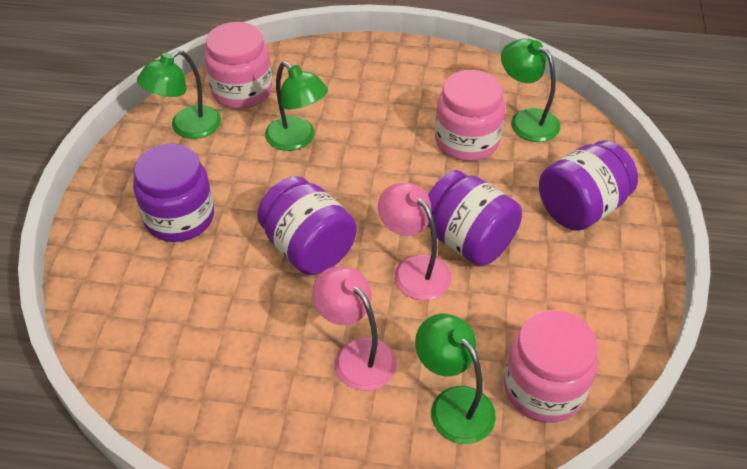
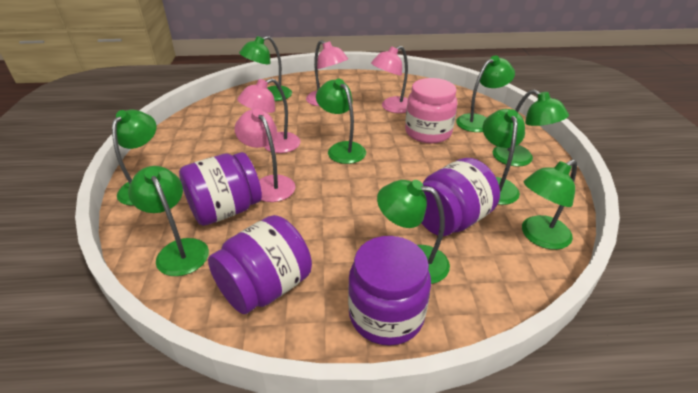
green lamp: [137,50,221,139] [265,62,328,151] [415,314,496,444] [501,38,560,142] = 4 -> [112,110,156,205] [128,166,209,276] [239,36,292,101] [316,79,366,164] [377,180,450,284] [456,55,515,132] [483,109,525,205] [493,90,569,167] [522,159,577,250] = 9
pink jar: [205,22,272,109] [435,70,505,161] [504,310,598,423] = 3 -> [405,78,457,143] = 1
pink lamp: [312,266,397,391] [378,183,452,300] = 2 -> [234,109,296,202] [237,78,301,153] [306,40,348,106] [371,46,408,113] = 4

